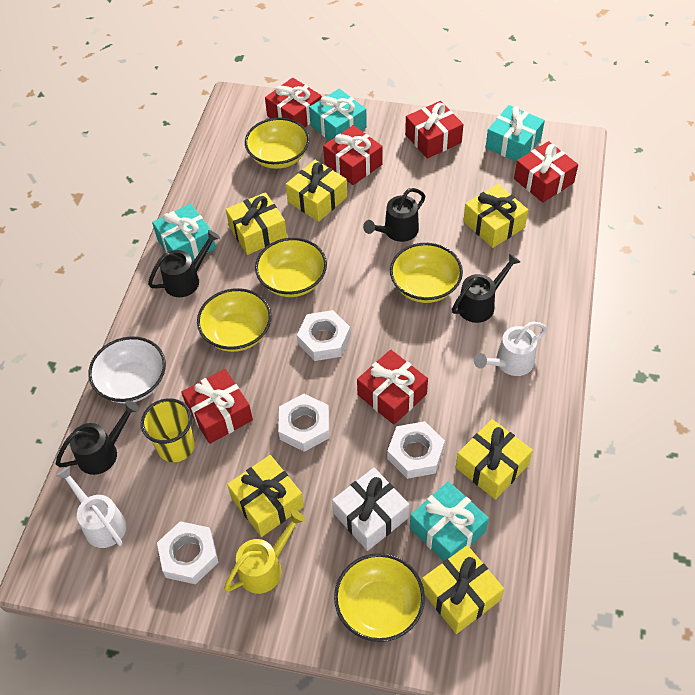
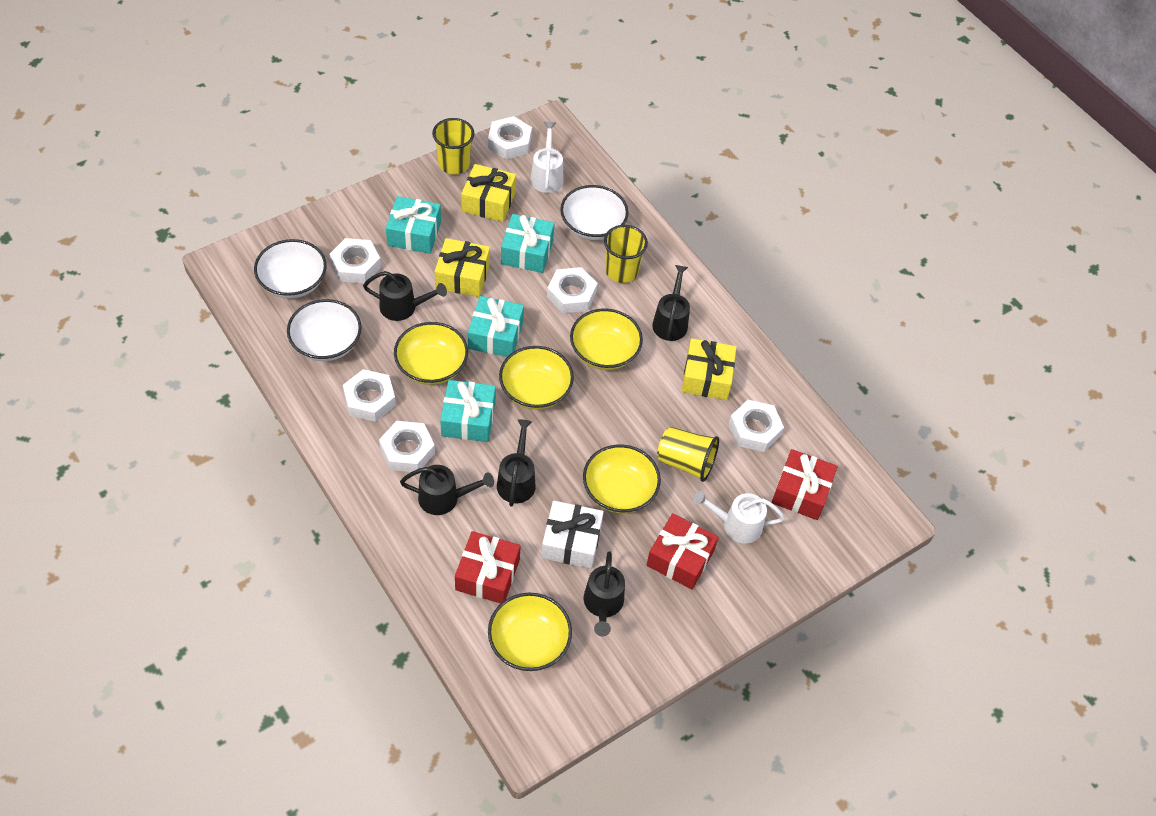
black watering can: [56,400,139,475] [148,230,220,297] [363,188,426,242] [452,253,520,323] = 4 -> [363,271,447,321] [400,465,494,515] [497,419,536,506] [584,552,625,636] [652,265,690,341] = 5
red gift: [181,369,253,444] [265,78,322,127] [323,125,383,185] [357,349,428,425] [405,101,463,159] [514,141,578,203] = 6 -> [455,531,521,604] [646,513,719,589] [772,449,838,520] = 3
white bowl: [88,336,166,403] = 1 -> [254,239,327,299] [287,299,362,361] [560,185,628,241] = 3
white nut: [157,521,219,584] [278,394,329,452] [297,310,351,361] [387,421,445,479] = 4 -> [329,238,381,283] [343,369,396,422] [379,421,435,472] [488,116,532,159] [547,267,598,313] [729,400,784,452] = 6
yellow cup: [141,398,195,462] = 1 -> [432,118,474,175] [604,225,648,283] [657,427,719,482] = 3
yellow gift: [226,192,287,255] [227,455,304,537] [286,160,347,222] [422,545,504,634] [456,419,533,500] [463,184,528,248] = 6 -> [435,238,490,297] [461,164,516,222] [682,338,736,400] = 3
yellow watering can: [224,510,305,594] = 1 -> none = 0

